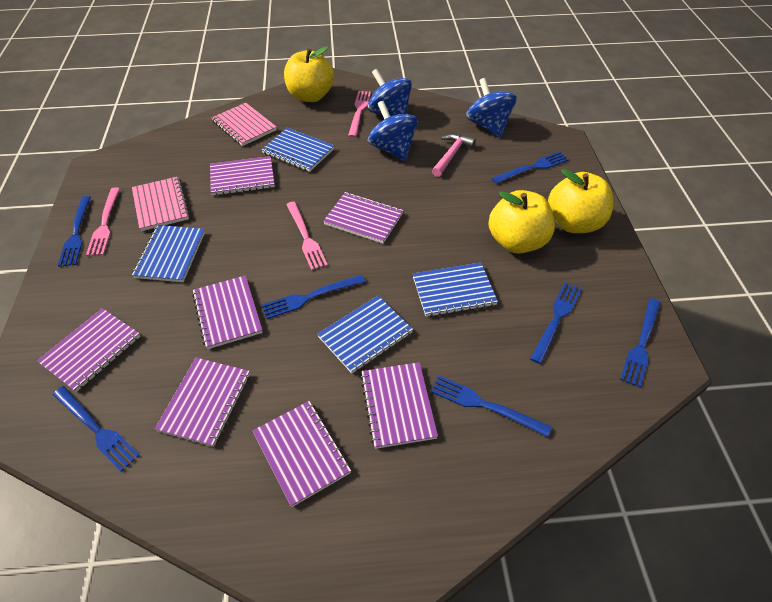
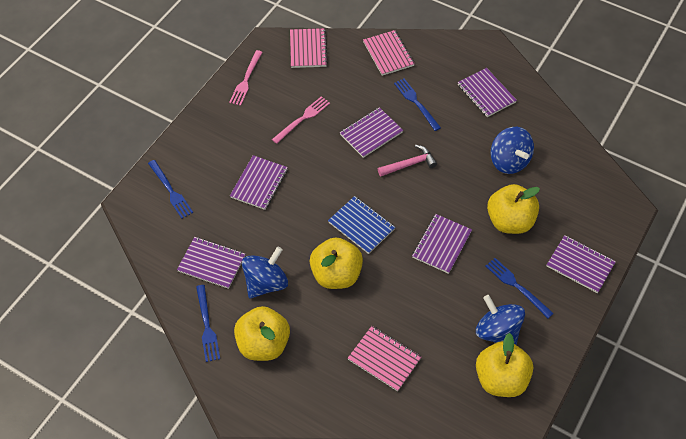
blue fork: [53,386,140,472] [58,196,91,267] [262,275,365,319] [431,376,552,437] [491,152,569,184] [530,282,582,364] [620,298,661,387] = 7 -> [148,160,193,219] [196,285,220,362] [394,78,441,131] [486,258,554,318] = 4
blue notebook: [132,225,205,282] [262,128,334,172] [317,296,413,373] [413,263,498,317] = 4 -> [328,196,395,254] = 1
pink fork: [86,187,120,256] [286,202,328,270] [348,91,371,137] = 3 -> [229,50,263,106] [272,96,330,144] = 2
pink notebook: [132,176,190,231] [212,103,277,146] = 2 -> [290,28,328,68] [348,326,421,391] [363,30,415,76] = 3
purple notebook: [37,308,140,392] [155,358,250,447] [192,275,263,349] [210,156,275,195] [253,401,351,507] [323,192,403,244] [360,362,438,449] = 7 -> [177,237,245,289] [230,155,288,210] [340,107,403,158] [412,214,472,274] [458,68,517,117] [547,235,616,293] = 6
yellow apple: [284,46,334,102] [489,190,555,254] [548,169,613,233] = 3 -> [234,306,290,361] [310,237,363,289] [476,333,533,397] [487,184,540,234] = 4

